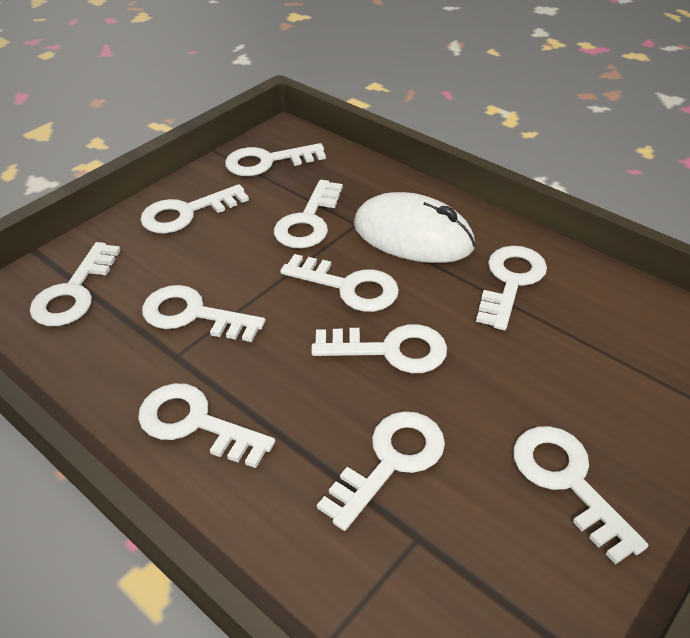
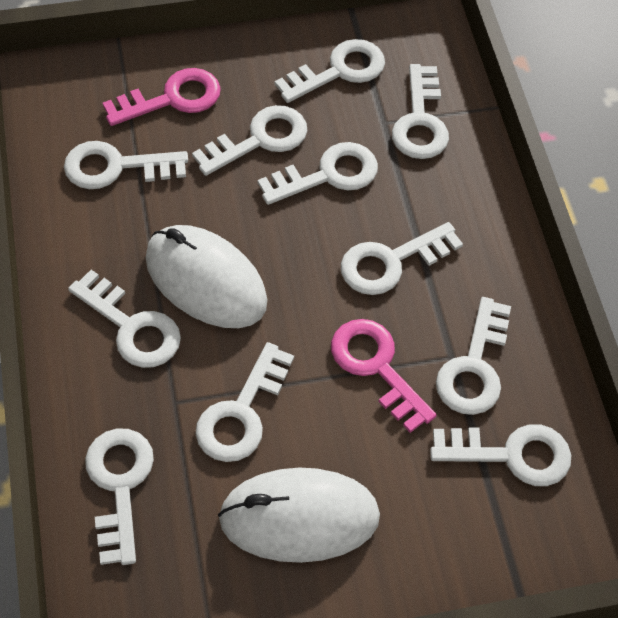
pink key: none = 0 -> [103,68,221,126] [331,319,437,433] = 2
white mouse: [354,192,475,263] = 1 -> [146,225,268,328] [218,468,380,563] = 2

